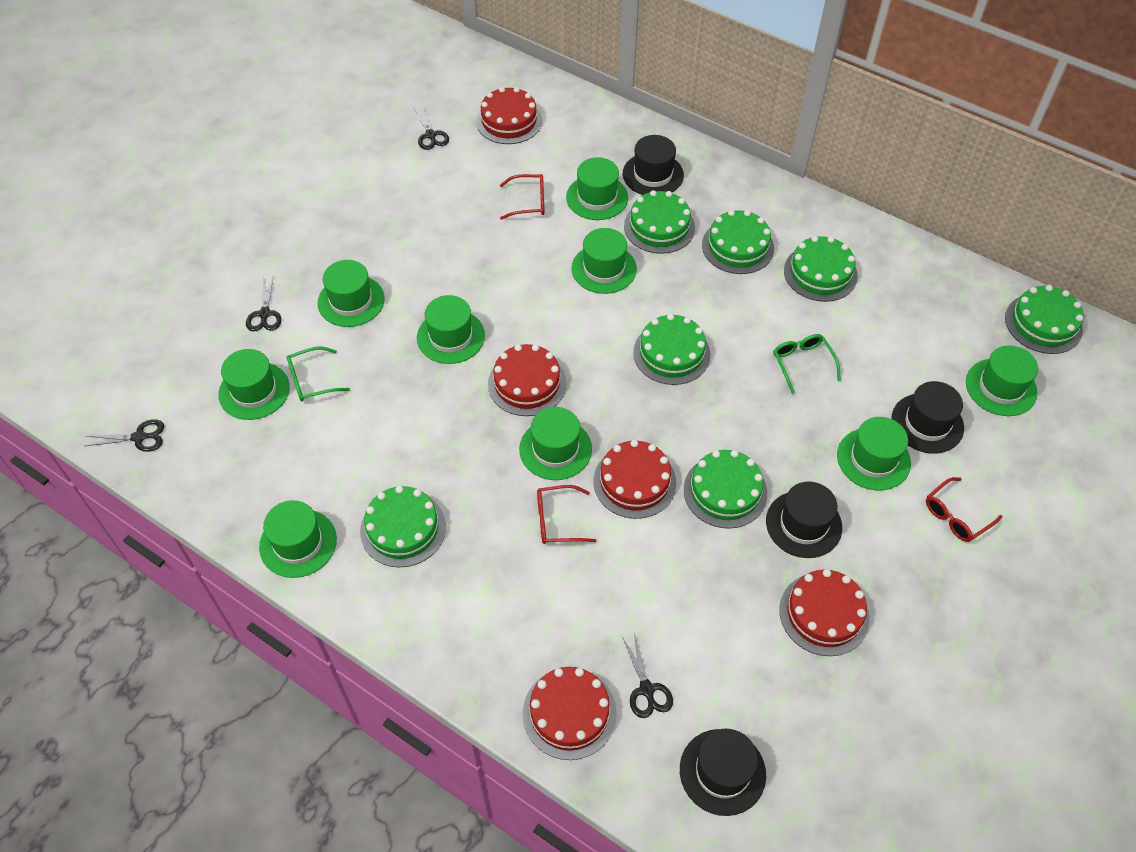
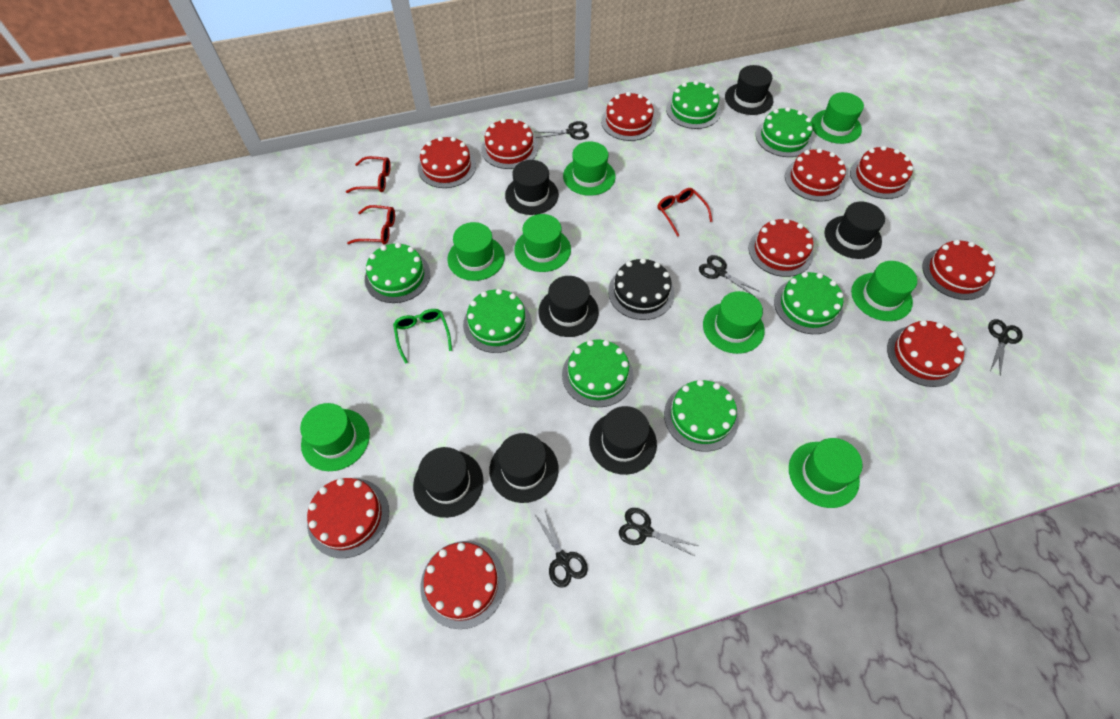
black cake: none = 0 -> [608,258,675,320] = 1
black hat: [623,135,684,195] [680,729,766,816] [766,482,842,558] [891,381,964,454] = 4 -> [413,447,484,518] [489,433,559,503] [505,160,559,215] [539,276,599,337] [589,406,657,475] [725,65,773,115] [824,201,885,259] = 7
black scissors: [85,419,164,452] [246,275,281,331] [414,105,449,150] [622,634,673,718] = 4 -> [535,121,589,140] [535,511,588,588] [619,508,698,557] [699,255,760,296] [988,319,1023,376] = 5
green glasses: [287,347,350,402] [773,334,841,394] = 2 -> [393,309,452,364] = 1
green hat: [218,349,290,420] [259,500,337,578] [318,260,385,327] [417,295,485,364] [519,407,592,480] [566,157,628,220] [572,228,637,294] [837,417,911,491] [966,345,1038,416] = 9 -> [300,403,370,471] [447,222,505,281] [514,214,571,272] [563,141,615,196] [703,291,765,354] [789,438,863,508] [811,92,864,144] [851,261,917,321] = 8
red cake: [476,87,542,144] [488,344,566,416] [523,667,617,760] [593,440,677,519] [779,569,870,656] = 5 -> [307,478,389,558] [418,136,476,188] [420,541,506,629] [481,118,538,169] [601,92,657,141] [749,218,813,277] [785,148,846,201] [850,146,913,199] [887,320,965,387] [922,240,995,300] = 10

